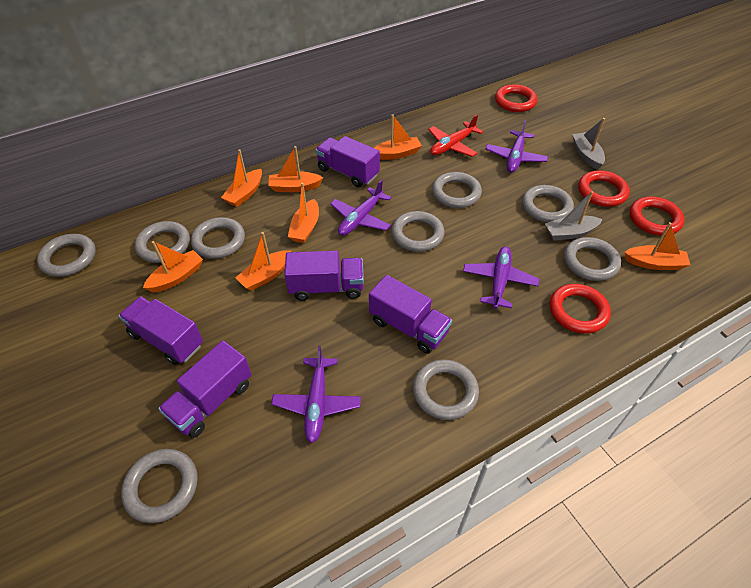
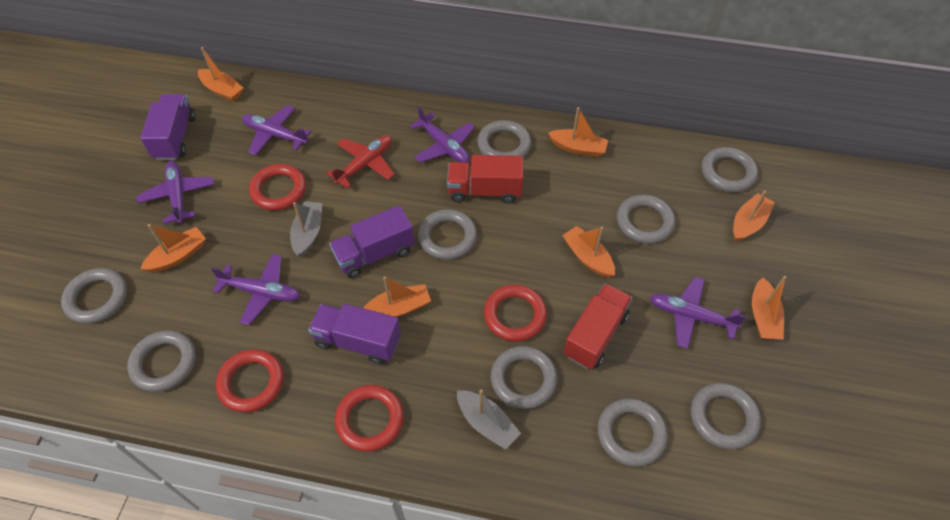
purple plane: [271,346,361,443] [330,180,392,236] [463,246,539,309] [485,120,548,173] = 4 -> [137,161,214,224] [211,254,300,325] [242,105,312,155] [410,107,475,163] [650,277,747,349] = 5
purple truck: [119,296,203,365] [158,340,252,438] [284,251,364,301] [316,136,380,187] [369,275,452,354] = 5 -> [140,94,195,160] [308,303,401,365] [329,205,415,278] = 3
red truck: none = 0 -> [447,155,523,204] [564,283,632,369] = 2

